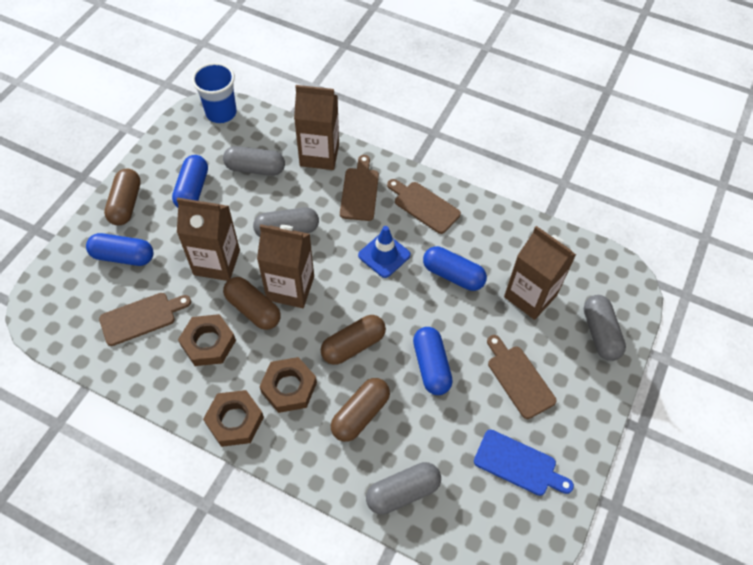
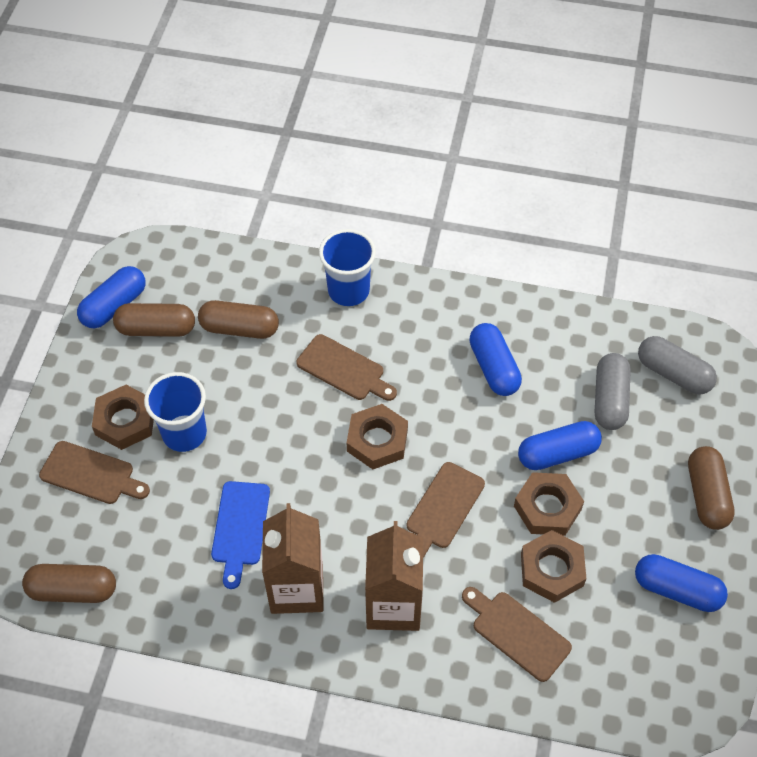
blue cup: [192,63,237,123] = 1 -> [144,372,207,452] [319,229,376,306] = 2
blue traffic cone: [358,226,411,278] = 1 -> none = 0
brown carton: [177,197,240,281] [257,224,314,308] [294,85,339,170] [504,226,576,320] = 4 -> [262,503,324,614] [365,521,423,631] = 2
brown nut: [178,314,236,366] [203,390,264,447] [259,357,317,413] = 3 -> [92,385,154,450] [347,404,408,469] [514,472,584,536] [521,530,586,603] = 4
grey capsule: [223,146,285,176] [253,207,319,237] [366,462,441,515] [584,295,626,361] = 4 -> [595,353,631,430] [638,336,717,395] = 2

